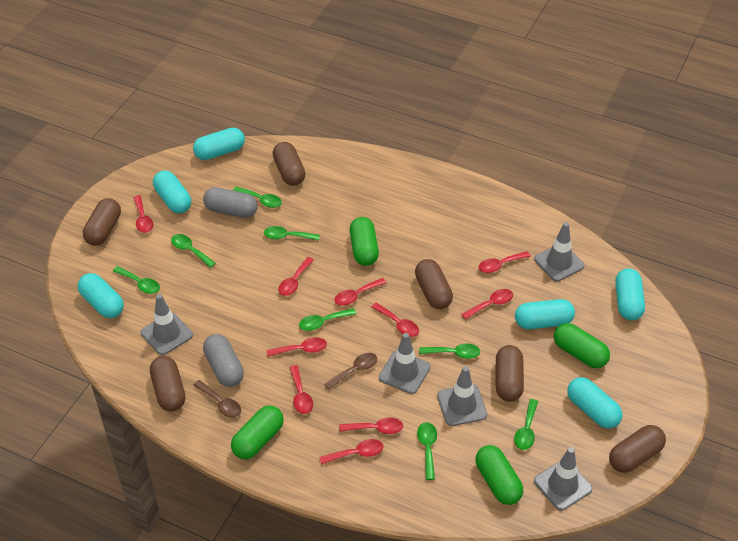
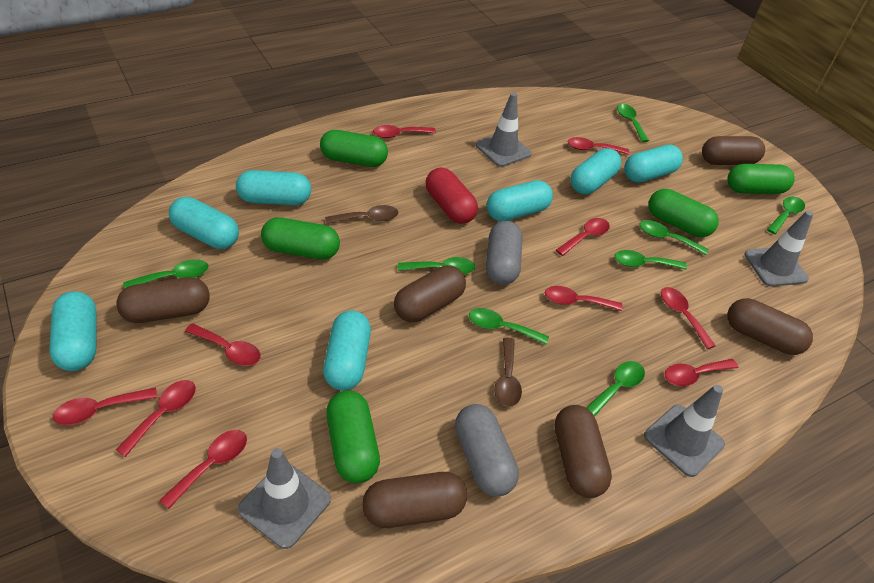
green capsule: [231,406,284,459] [350,217,379,266] [475,445,523,505] [554,323,610,368] = 4 -> [261,217,340,259] [320,130,388,167] [326,390,380,483] [648,189,719,237] [727,164,795,194] = 5
grey traffic cone: [141,294,193,355] [379,333,431,394] [437,366,487,426] [534,222,585,282] [534,447,593,511] = 5 -> [238,448,331,549] [476,93,531,167] [644,385,725,477] [744,211,813,287] = 4
red capsule: none = 0 -> [426,167,478,224] = 1
turquoise capsule: [78,273,124,318] [153,170,191,213] [193,128,245,160] [515,299,575,329] [567,377,622,429] [615,268,645,320] = 6 -> [49,291,97,371] [169,197,239,249] [236,170,311,205] [323,310,371,391] [487,180,553,221] [570,148,621,194] [624,144,683,183] = 7

